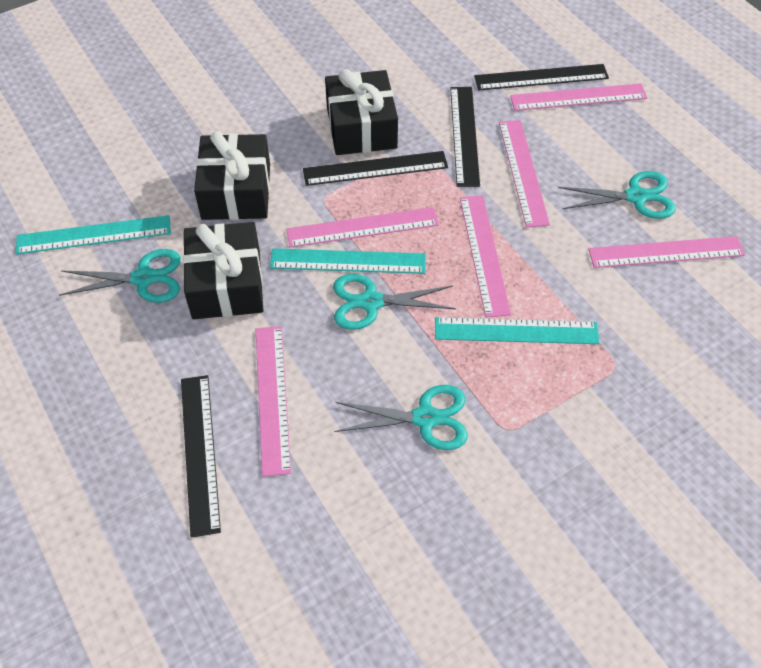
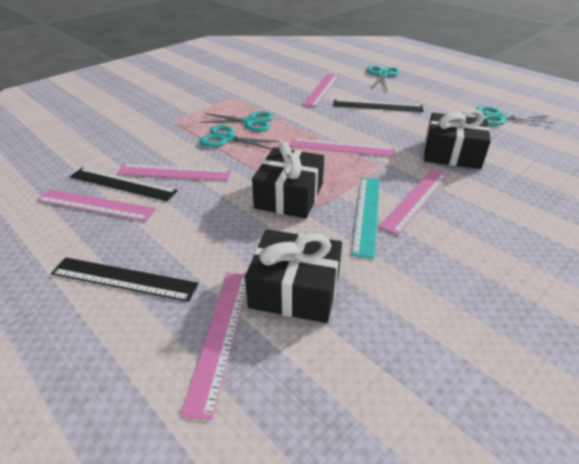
black ruler: [181,375,221,538] [303,151,448,186] [450,87,480,187] [474,64,609,91] = 4 -> [51,257,199,302] [70,167,178,201] [333,100,424,112] = 3
turquoise ruler: [16,215,171,254] [270,248,426,274] [435,317,600,344] = 3 -> [351,178,380,259] = 1

